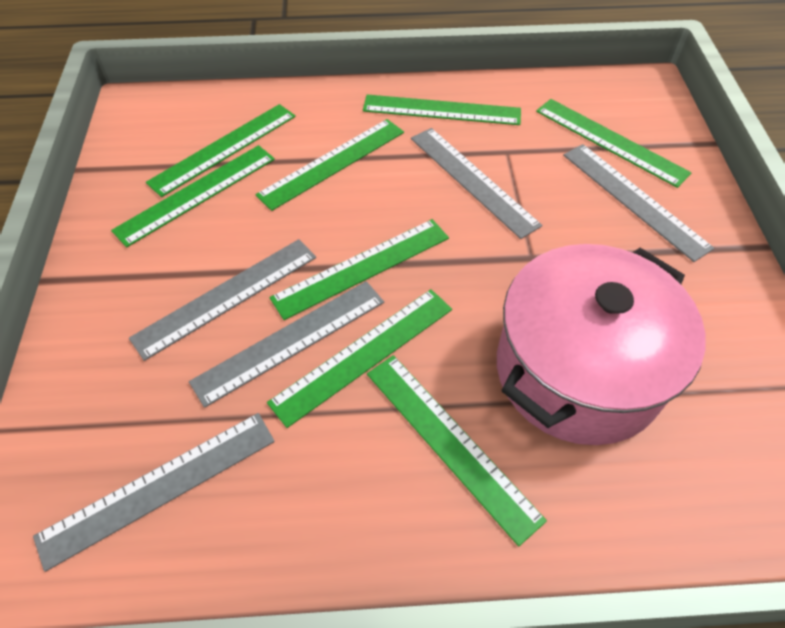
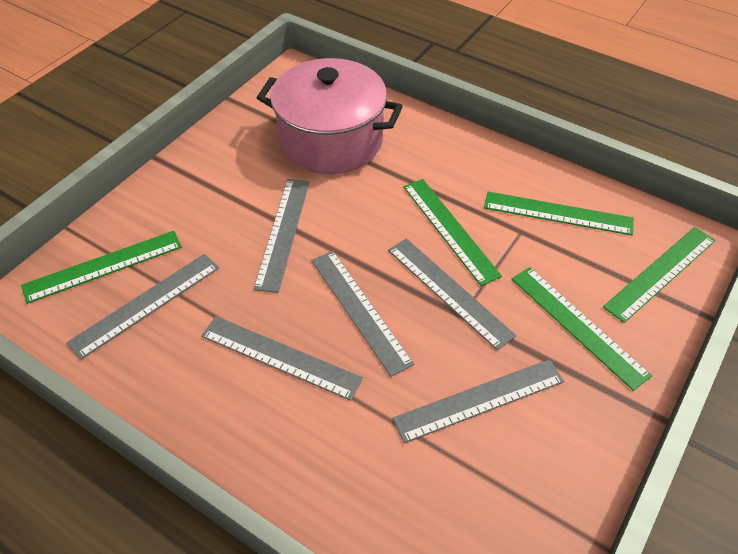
green ruler: [111,145,275,247] [146,104,296,197] [255,119,404,211] [267,289,452,428] [269,219,449,320] [363,95,521,125] [367,355,547,546] [536,99,692,188] = 8 -> [21,231,182,304] [403,179,502,286] [484,192,634,235] [512,267,652,391] [603,227,716,323] = 5
grey ruler: [33,413,275,572] [129,239,316,361] [189,281,384,408] [411,128,542,239] [563,144,714,262] = 5 -> [66,254,219,360] [201,316,363,401] [254,179,309,293] [311,251,414,377] [388,238,516,350] [392,359,564,443] = 6

